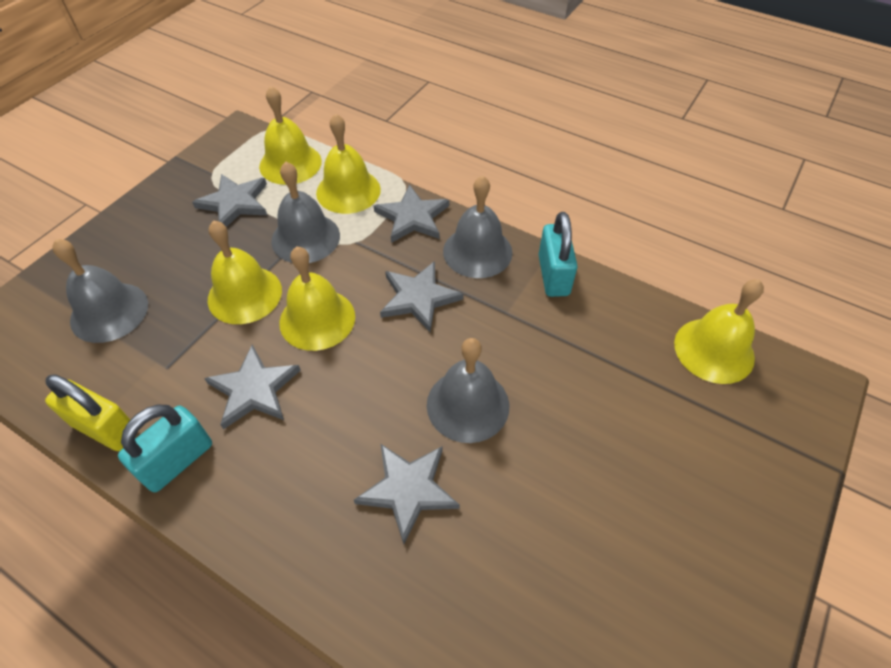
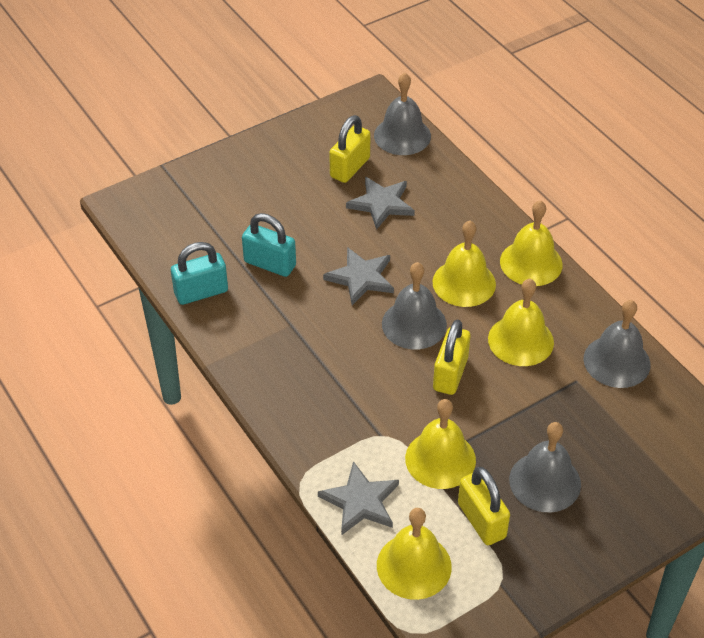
grey star: [192,174,267,227] [204,345,301,429] [354,444,460,544] [374,184,449,243] [380,261,463,332] = 5 -> [318,461,399,536] [323,247,394,305] [346,177,415,230] = 3
yellow padlock: [45,374,130,451] = 1 -> [329,115,370,183] [433,320,470,395] [458,467,510,545] = 3

